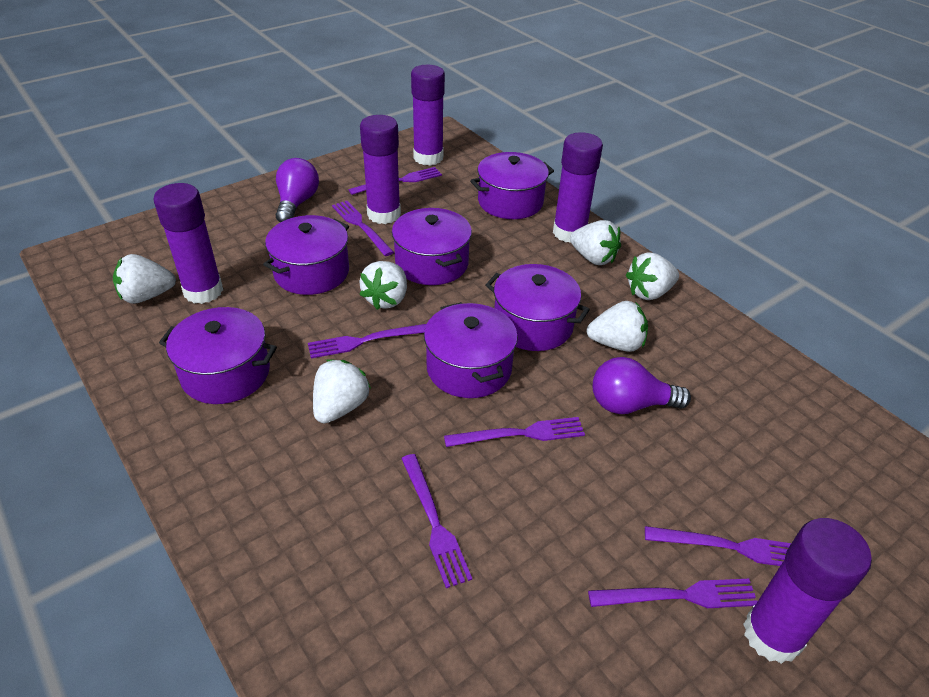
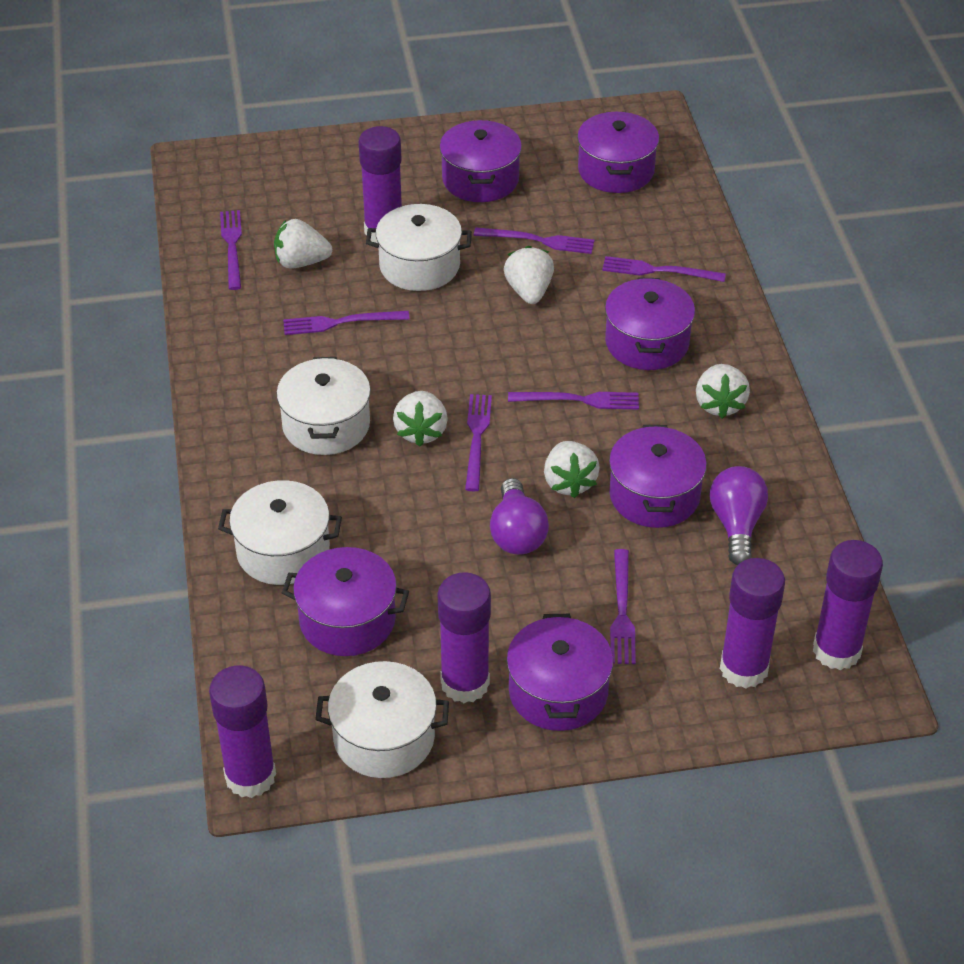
white pot: none = 0 -> [218,480,342,585] [276,357,371,455] [315,661,449,778] [366,204,472,291] = 4
white strawberry: [113,254,176,304] [313,359,371,423] [359,261,407,310] [570,220,621,265] [587,301,648,352] [626,252,679,300] = 6 -> [274,219,332,269] [393,391,448,447] [504,246,554,304] [544,441,600,498] [696,364,750,419] = 5

